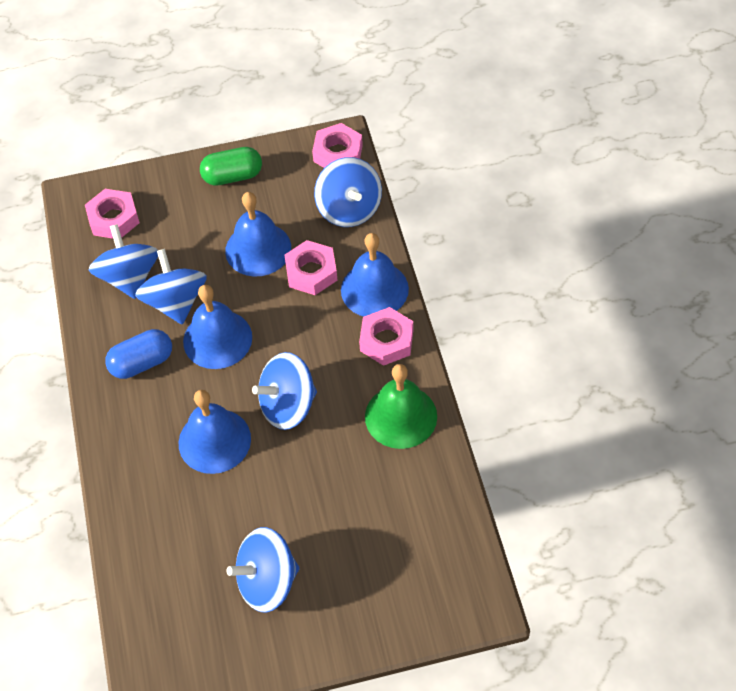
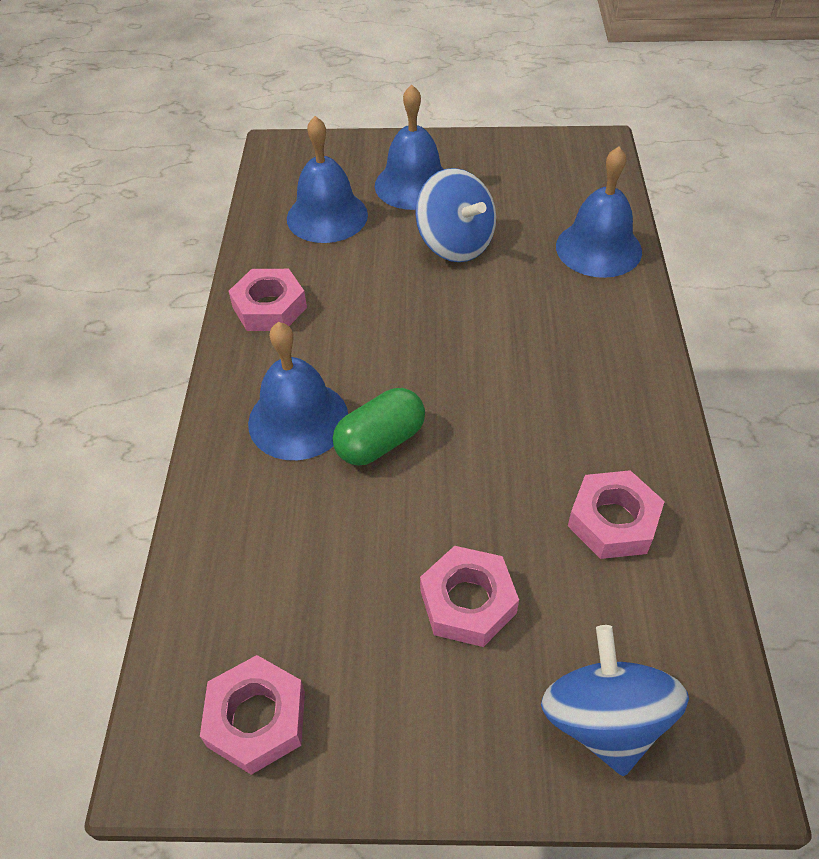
blue capsule: [105,329,172,379] = 1 -> none = 0
blue spinning top: [89,224,158,299] [135,249,207,325] [227,527,300,613] [252,352,317,430] [314,157,382,227] = 5 -> [415,168,496,262] [541,625,689,776] = 2
green bell: [365,364,437,449] = 1 -> none = 0

